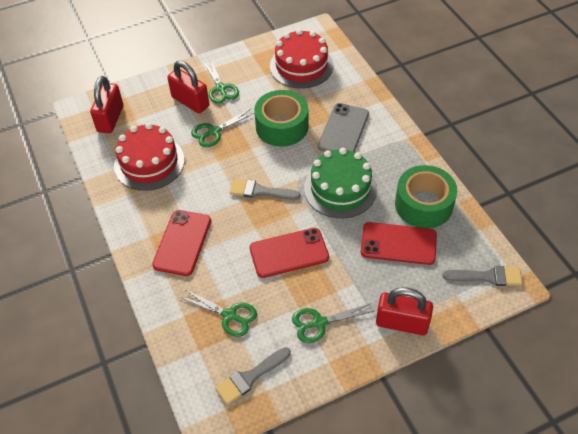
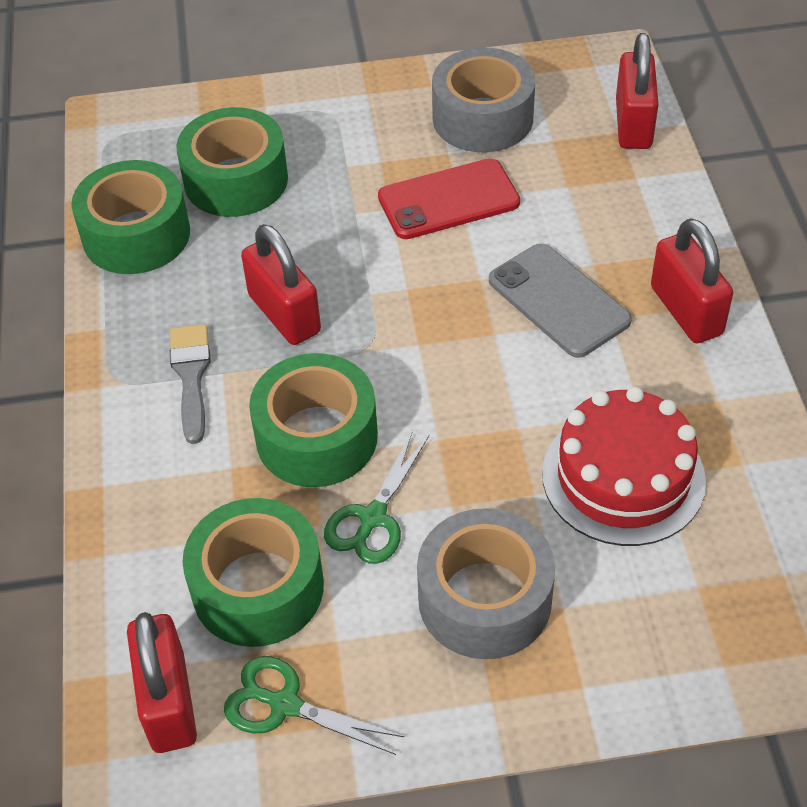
green cake: [304,148,377,218] = 1 -> none = 0
green scissors: [180,289,257,337] [191,109,254,147] [204,59,239,104] [292,303,374,343] = 4 -> [224,656,404,755] [324,430,429,564] = 2
green tape: [254,90,308,147] [395,165,457,228] = 2 -> [71,160,190,274] [176,107,288,217] [182,498,324,647] [249,353,378,487] = 4
grey brush: [216,347,291,405] [229,179,301,200] [443,266,522,286] = 3 -> [170,324,211,444] = 1
grey tape: none = 0 -> [417,508,555,659] [432,48,535,152] = 2
red cake: [114,123,185,191] [270,29,333,88] = 2 -> [542,387,706,546] = 1
red padlock: [90,76,123,133] [167,60,209,114] [376,287,433,335] = 3 -> [127,612,197,753] [241,224,321,345] [616,33,659,149] [651,218,733,343] = 4
red phone: [152,210,211,276] [250,228,329,278] [361,222,437,265] = 3 -> [378,158,520,239] = 1

